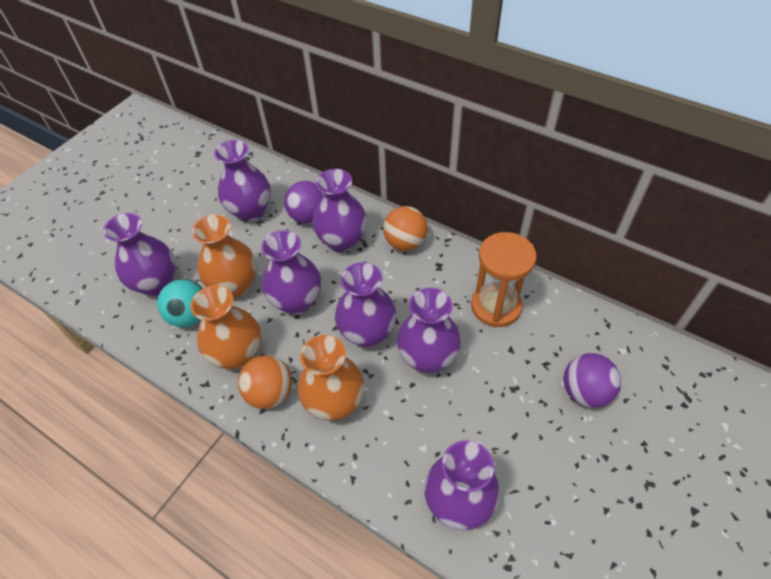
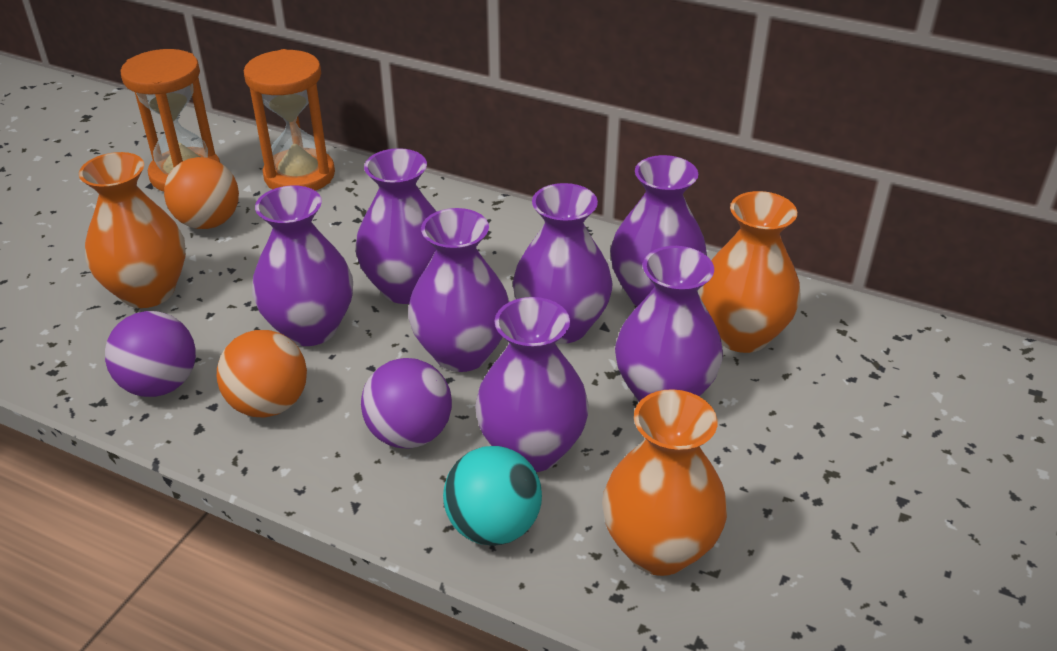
orange hourglass: [471,232,537,327] = 1 -> [120,49,220,192] [244,49,335,191] = 2

